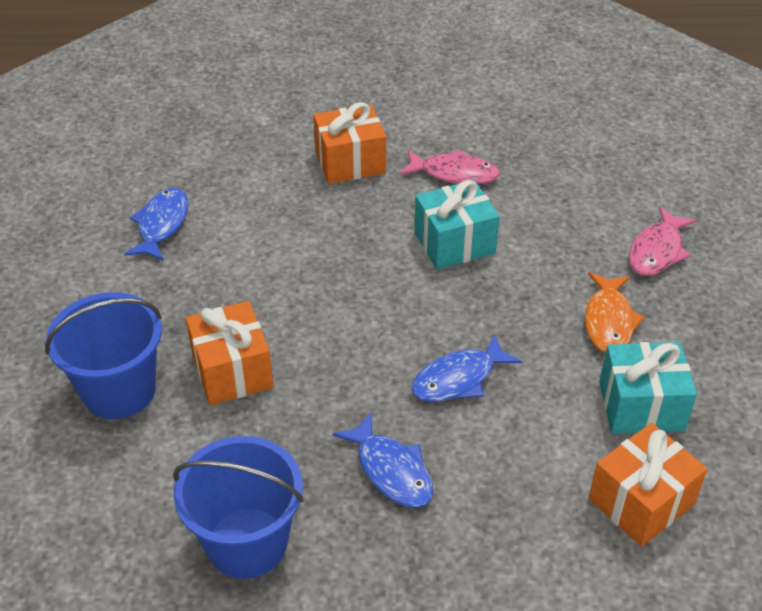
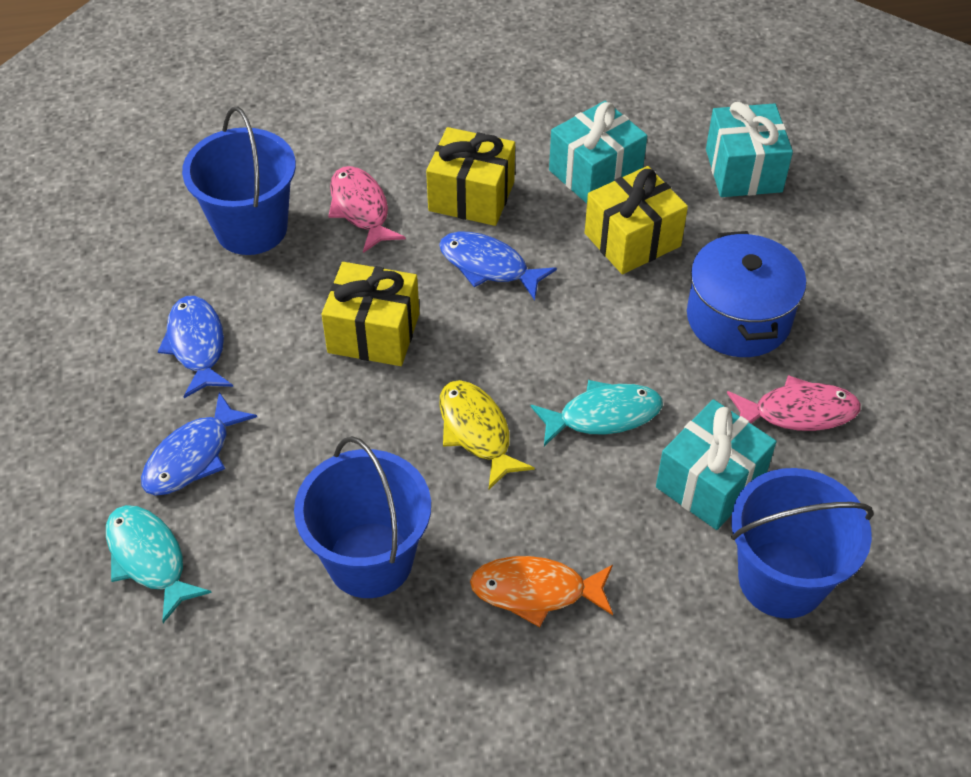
blue bucket: [45,292,162,419] [173,436,304,579] = 2 -> [182,107,296,255] [294,436,431,598] [731,468,874,619] = 3
blue pot: none = 0 -> [687,231,806,357] = 1
orange gift: [186,301,273,405] [313,102,386,184] [588,423,708,547] = 3 -> none = 0
turquoise fish: none = 0 -> [106,505,212,623] [530,380,663,446] = 2
turquoise gift: [414,180,500,270] [599,342,697,434] = 2 -> [549,101,647,203] [656,399,776,530] [706,102,793,197] = 3
yellow fish: none = 0 -> [439,380,535,489] = 1
yellow gift: none = 0 -> [321,262,419,366] [426,127,515,226] [585,166,688,274] = 3

